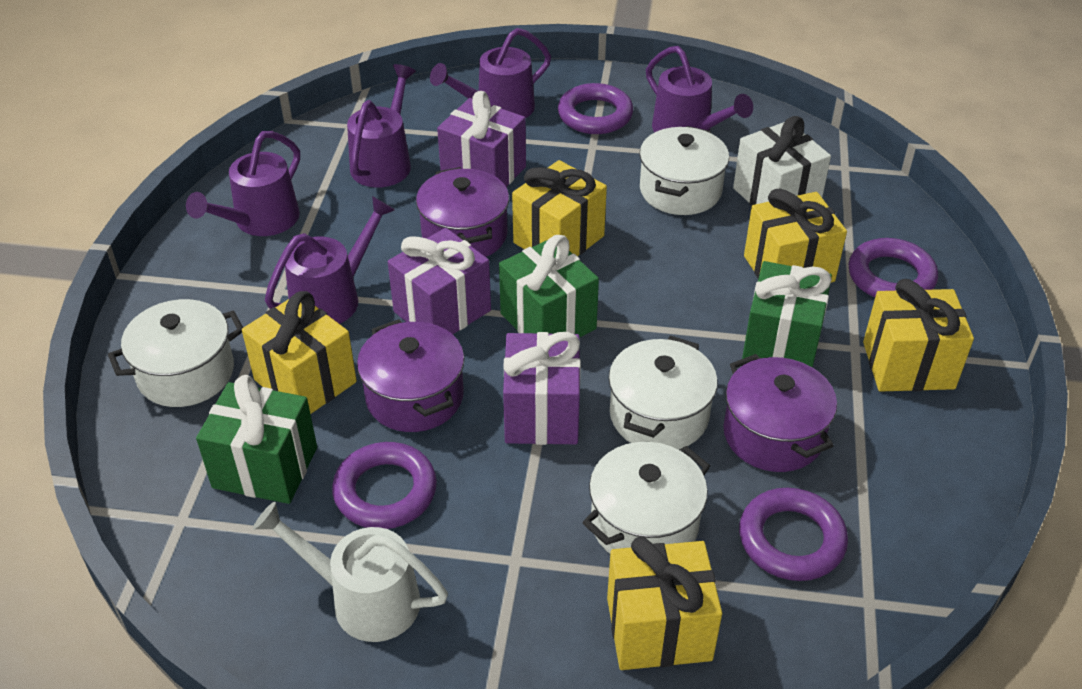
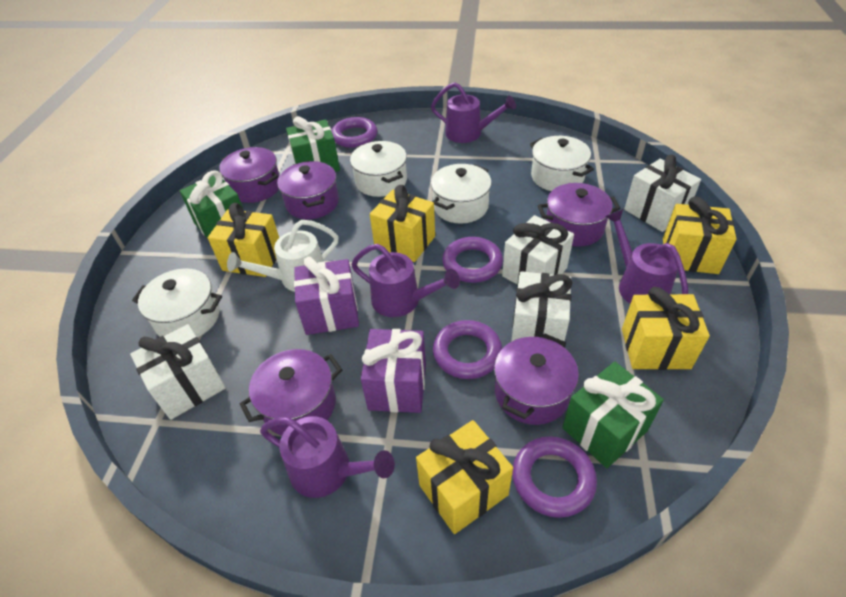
purple gift: [388,228,491,334] [437,91,526,187] [503,332,581,445] = 3 -> [294,257,359,335] [361,329,426,413] = 2
purple pot: [357,319,464,432] [416,167,509,257] [723,354,837,472] = 3 -> [219,147,280,203] [240,349,342,435] [277,161,339,219] [494,334,579,425] [538,183,621,247] = 5
purple watering can: [186,131,300,236] [265,196,395,324] [347,64,416,188] [430,28,551,118] [646,46,753,132] = 5 -> [260,416,395,498] [351,244,460,317] [431,82,516,143] [605,209,688,304] = 4
white gift: [733,116,831,206] = 1 -> [130,324,226,420] [502,215,574,285] [511,271,572,346] [624,155,701,232] = 4

